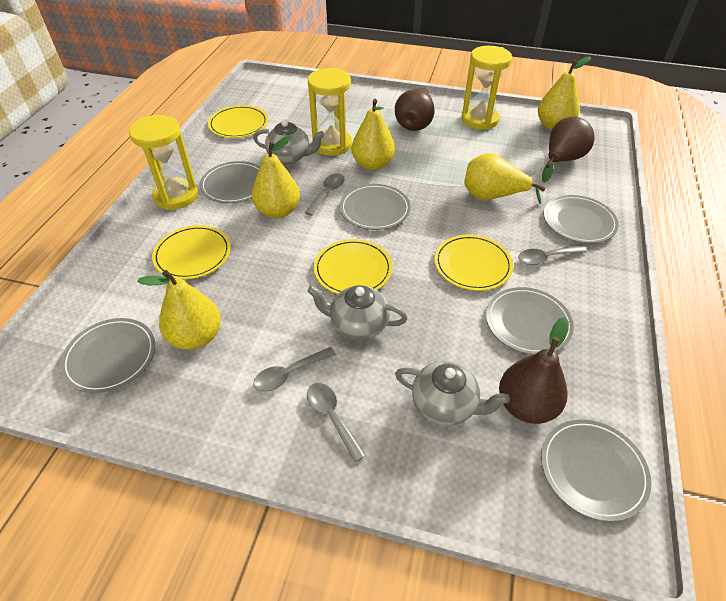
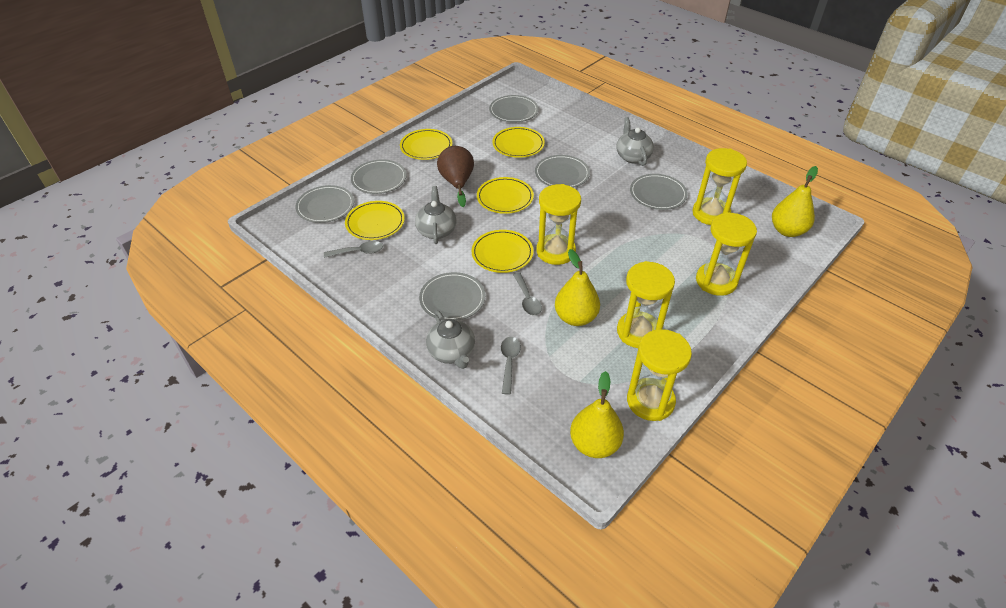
brown pear: [395,88,434,131] [499,317,569,424] [542,117,595,183] = 3 -> [437,146,474,207] = 1
grey spoon: [253,347,336,392] [305,173,345,216] [307,383,366,462] [518,246,587,265] = 4 -> [324,241,383,258] [501,337,521,395] [513,272,542,316] = 3
yellow hourglass: [129,115,198,210] [308,68,352,156] [461,46,512,130] = 3 -> [536,184,581,265] [617,261,675,348] [627,329,692,421] [692,148,747,225] [696,212,757,296] = 5
yellow pear: [137,270,221,350] [252,135,300,218] [352,99,395,171] [464,153,545,204] [538,57,591,130] = 5 -> [555,249,600,326] [570,371,624,458] [772,166,818,237] = 3
yellow plate: [152,225,231,279] [208,105,268,138] [314,239,392,294] [434,235,513,291] = 4 -> [345,201,405,240] [400,129,452,160] [471,230,534,273] [477,177,534,214] [493,127,545,158] = 5

